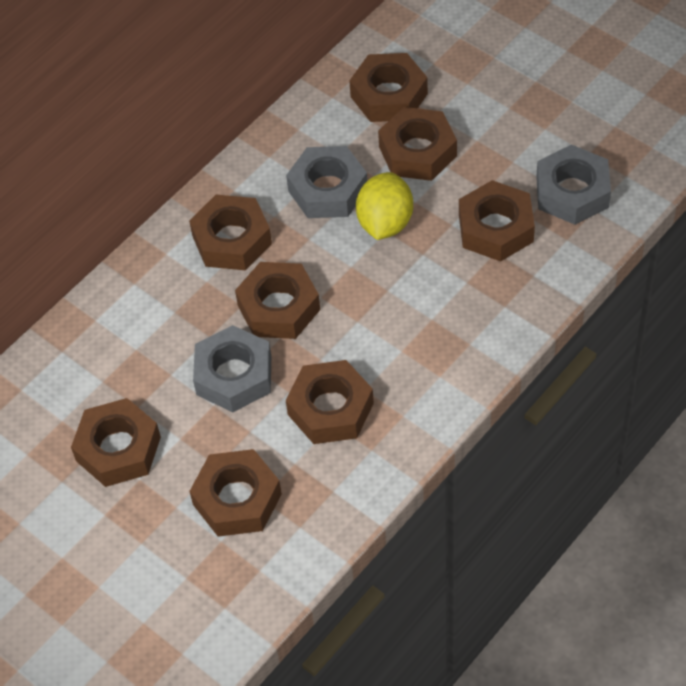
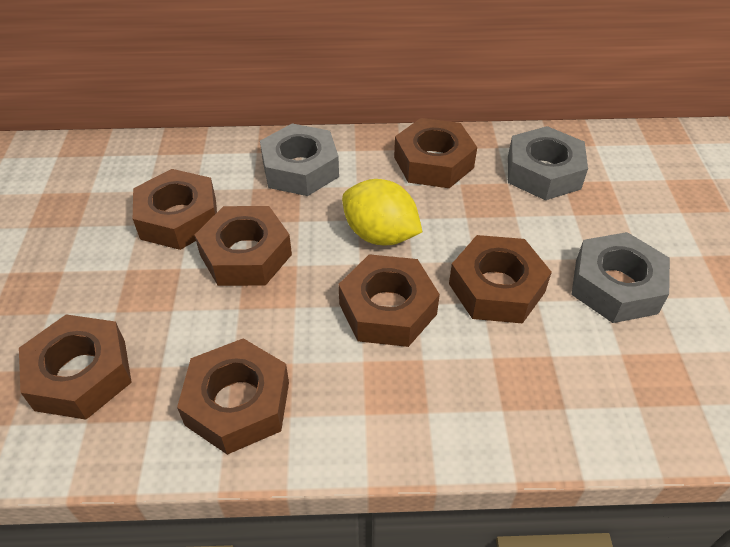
brown nut: [71,398,161,487] [189,195,272,270] [189,449,282,537] [235,262,320,339] [286,360,374,444] [349,53,428,122] [378,107,457,181] [459,180,535,262] = 8 -> [19,314,132,420] [133,169,217,250] [177,338,289,455] [195,206,292,286] [338,254,440,347] [394,118,477,188] [449,235,552,324] = 7

